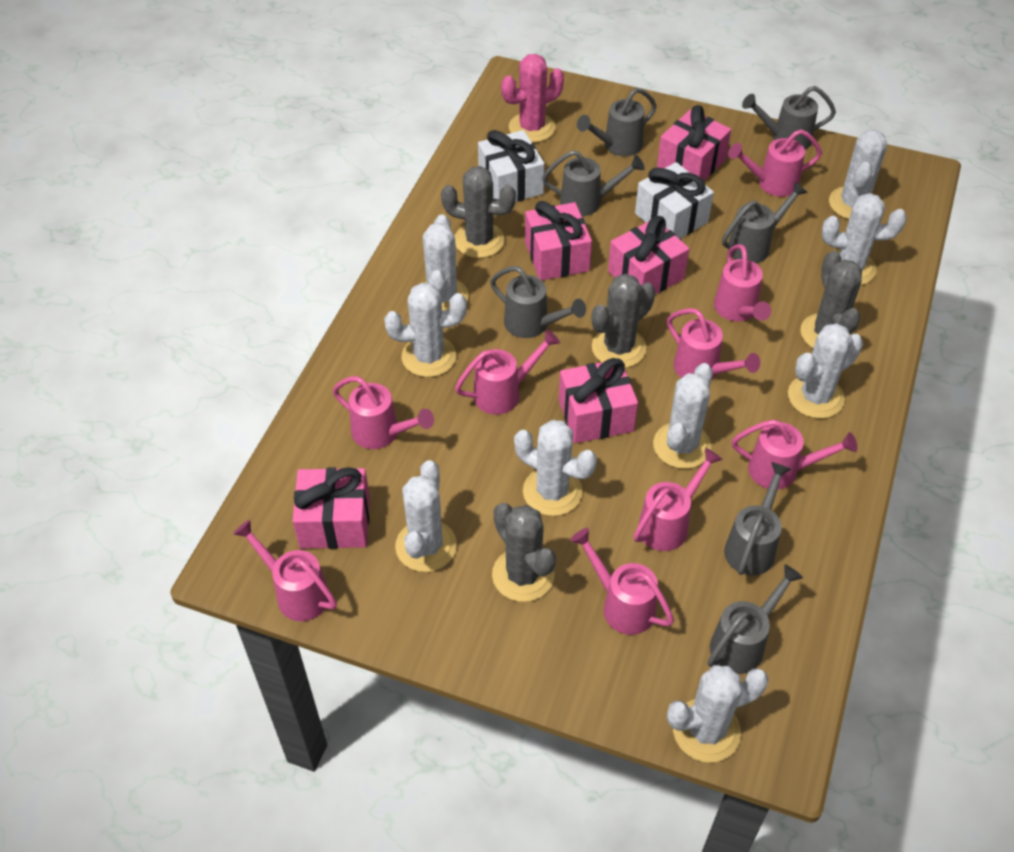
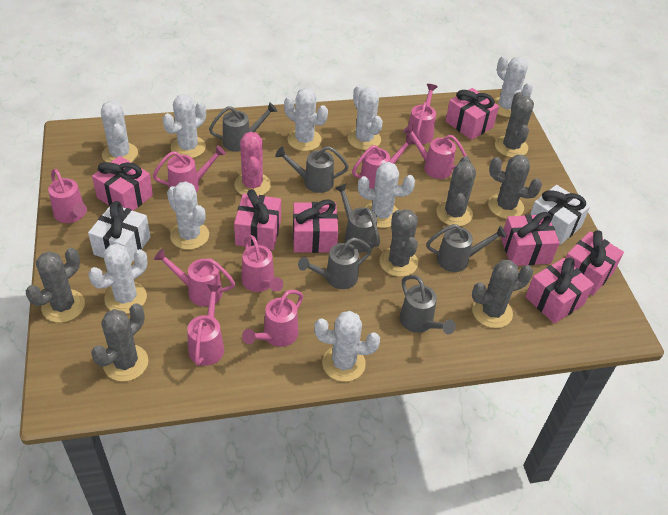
grey cactus: [441,166,516,258] [492,503,556,602] [591,274,655,368] [801,251,862,348] = 4 -> [26,248,85,323] [91,303,148,381] [379,209,418,277] [436,156,476,226] [472,260,533,328] [488,154,542,219] [495,92,534,158] = 7
grey watering can: [490,266,586,338] [542,150,644,216] [577,88,657,156] [708,564,803,674] [722,182,808,263] [724,462,791,576] [742,86,836,150] = 7 -> [209,102,277,152] [275,146,349,193] [298,237,372,289] [335,183,380,252] [400,275,456,334] [426,224,507,272] = 6
pink gift: [292,467,370,549] [525,201,592,280] [559,358,638,443] [608,216,689,294] [657,105,731,181] = 5 -> [92,156,153,211] [234,189,281,250] [293,199,338,253] [446,88,499,140] [501,212,560,266] [525,258,594,324] [565,230,624,296] = 7

